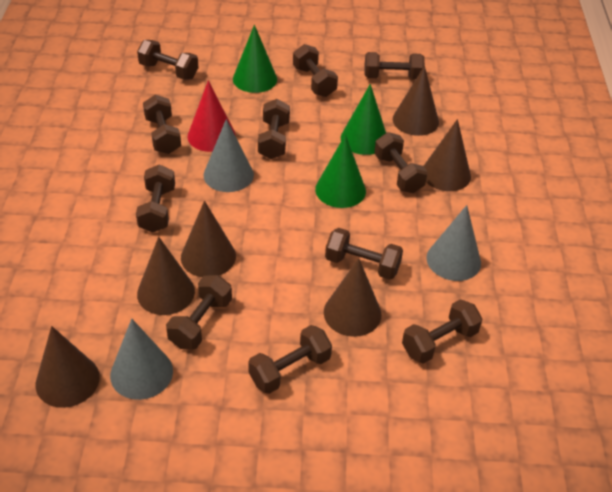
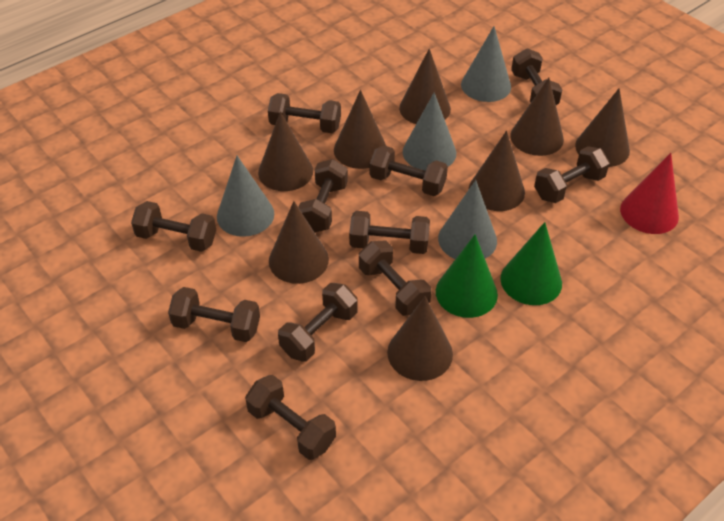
brown cone: [36,326,100,408] [137,237,195,315] [181,201,236,277] [324,258,381,337] [393,66,439,136] [424,119,471,191] = 6 -> [258,111,313,191] [269,201,329,284] [334,90,386,169] [387,296,453,381] [399,49,451,124] [469,131,525,211] [510,78,564,156] [575,88,630,167] = 8
green cone: [233,25,277,93] [315,134,366,208] [341,84,386,155] = 3 -> [436,235,498,318] [500,222,562,305] = 2
grey cone: [110,319,173,400] [204,119,254,192] [426,205,481,281] = 3 -> [217,156,274,237] [403,92,456,171] [438,180,497,259] [461,26,511,102] = 4

